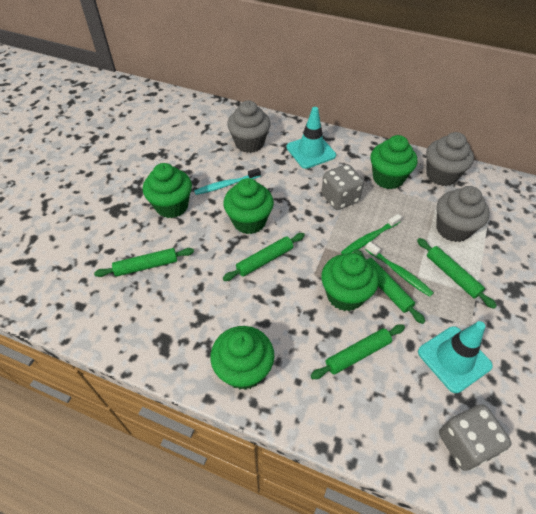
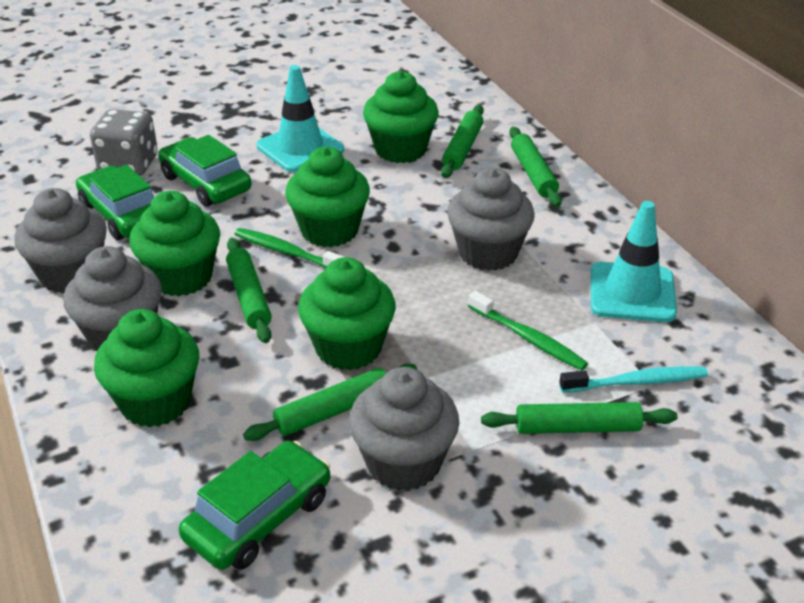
green car: none = 0 -> [76,165,154,240] [158,135,252,206] [179,441,330,570] = 3
grey cupcake: [227,100,271,153] [426,132,474,186] [436,186,490,242] = 3 -> [14,188,107,294] [63,246,162,351] [349,367,459,491] [447,168,535,271] = 4
grey dice: [322,164,364,210] [439,404,512,471] = 2 -> [90,109,158,176] = 1

